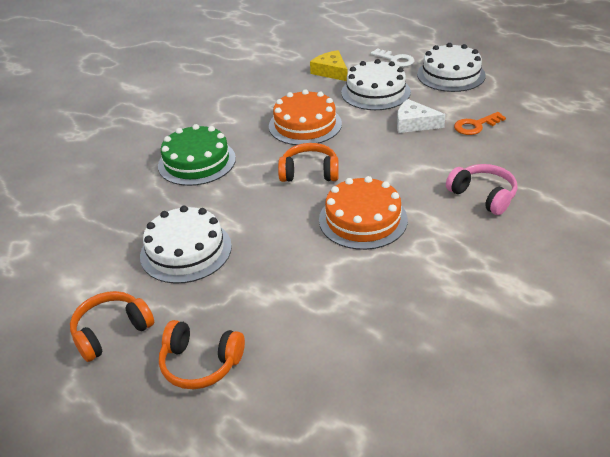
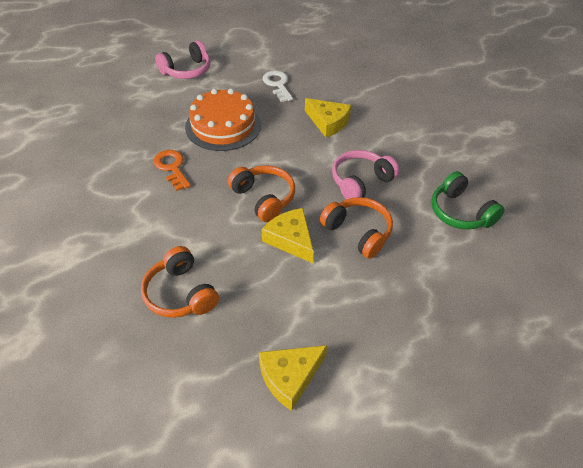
green cake: [158,124,236,186] = 1 -> none = 0
green headphones: none = 0 -> [431,171,504,230] = 1
orange cake: [269,89,342,145] [319,176,408,250] = 2 -> [185,89,261,151] = 1
pink headphones: [446,164,517,215] = 1 -> [155,40,211,79] [332,150,400,200] = 2
white cake: [140,205,232,284] [341,59,411,110] [417,43,486,92] = 3 -> none = 0
white cheese: [397,99,446,133] = 1 -> none = 0
yellow cheese: [310,50,348,81] = 1 -> [259,345,327,411] [262,208,314,263] [305,98,351,138] = 3

